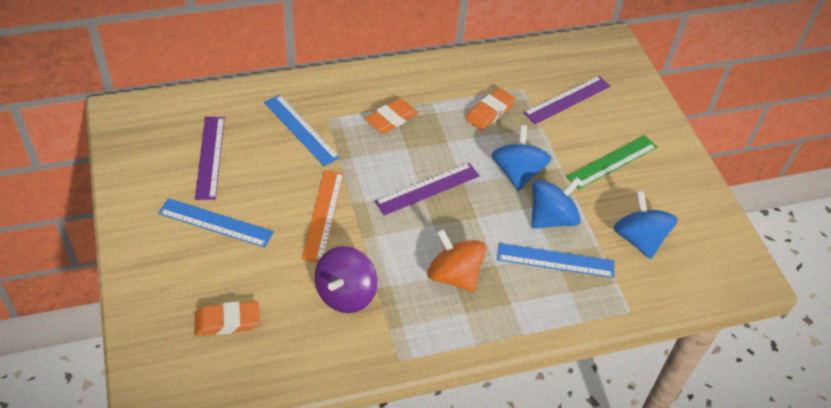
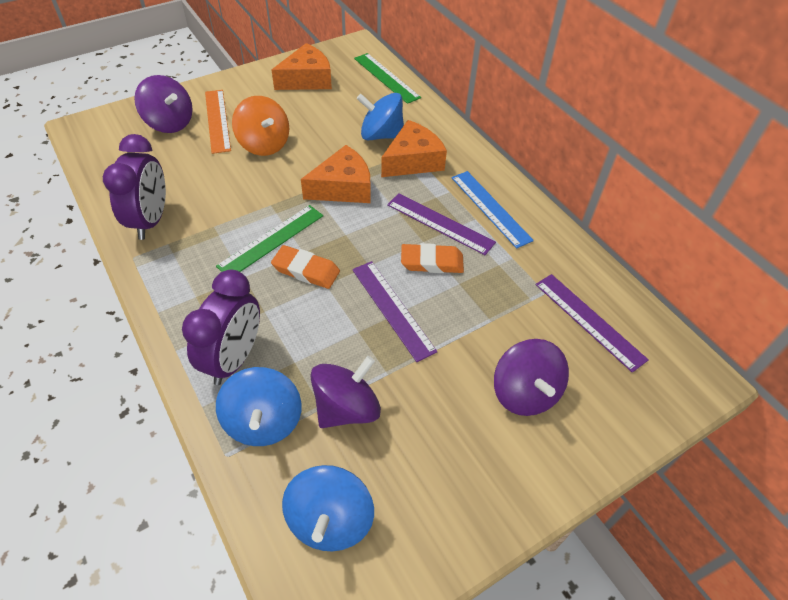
blue ruler: [158,198,274,248] [264,95,340,166] [497,243,614,278] = 3 -> [451,171,534,249] = 1
green ruler: [566,135,657,189] = 1 -> [216,205,323,272] [354,53,421,104] = 2
orange cheese: none = 0 -> [272,43,332,90] [301,145,370,203] [381,120,447,177] = 3
orange eraser: [195,301,260,336] [365,98,418,134] [466,88,516,130] = 3 -> [271,245,340,289] [401,243,464,273] = 2
purple clock: none = 0 -> [103,134,166,240] [182,270,260,385] = 2
purple spinning top: [315,246,377,313] = 1 -> [134,75,193,133] [311,356,381,428] [494,339,569,416] = 3

